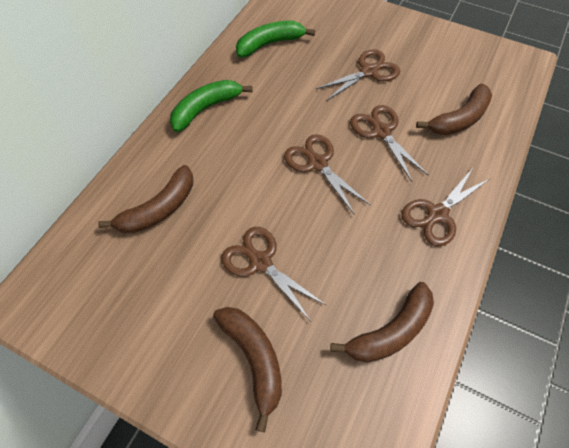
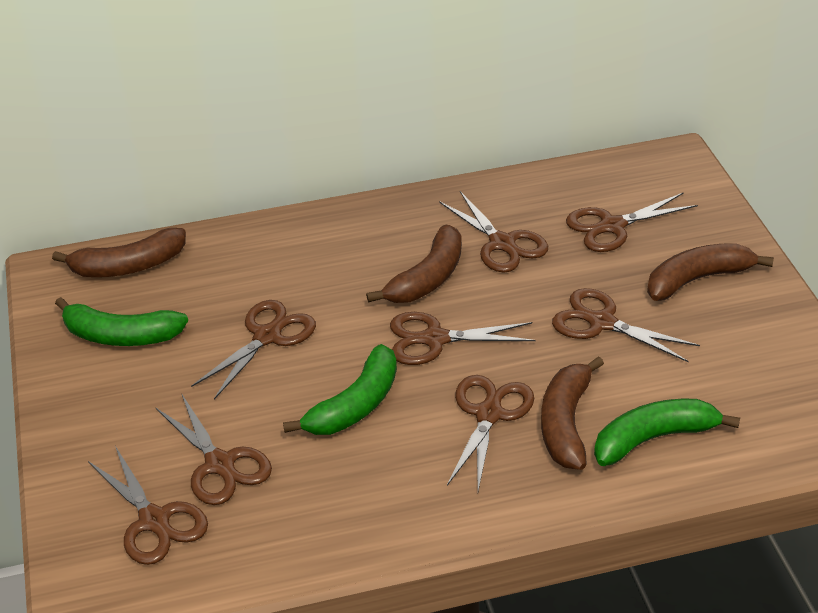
brown scissors: [221,227,327,320] [284,134,370,215] [316,49,400,101] [350,105,428,182] [402,168,489,246] = 5 -> [88,446,208,565] [155,393,272,505] [191,300,316,400] [390,312,536,365] [439,191,548,273] [447,375,534,491] [552,288,700,362] [566,192,698,252] = 8
green banana: [170,80,253,132] [236,20,315,58] = 2 -> [55,297,188,346] [283,344,397,435] [594,399,740,466] = 3

